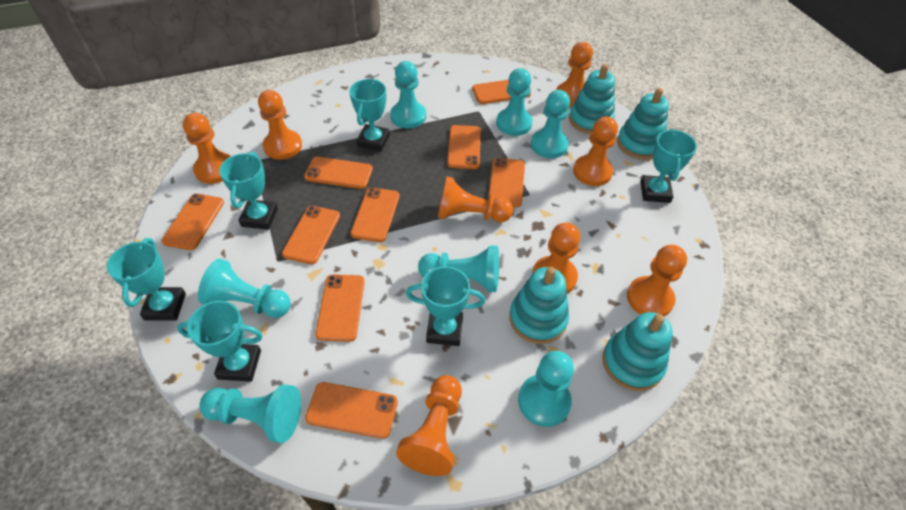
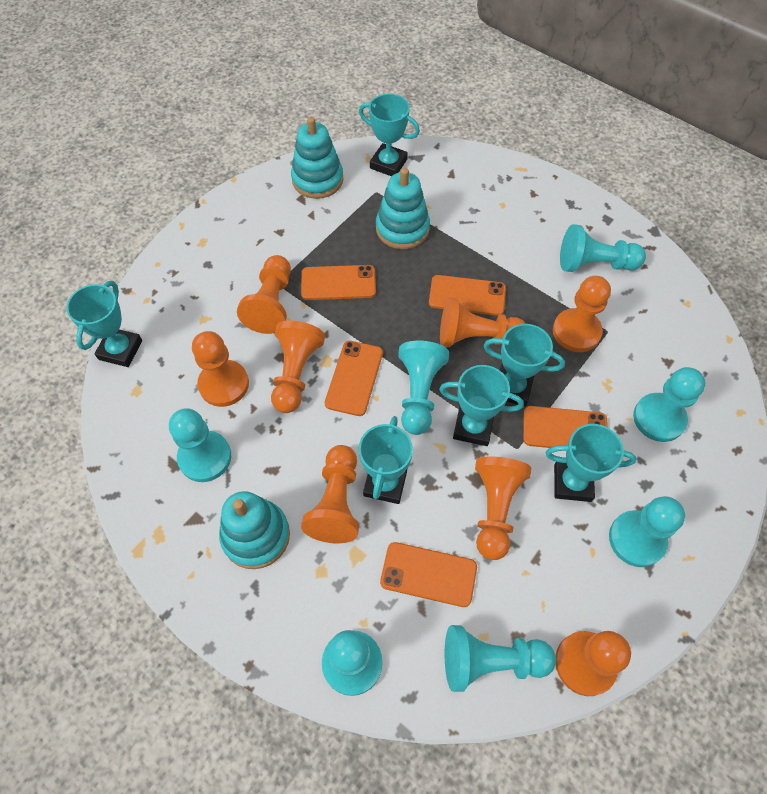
orange phone: [161,194,224,250] [282,206,340,264] [304,157,373,189] [305,382,398,439] [315,274,365,342] [351,187,400,242] [447,125,481,169] [472,80,531,104] [488,158,525,207] = 9 -> [301,265,376,300] [325,341,383,416] [380,542,477,607] [429,275,506,316] [523,406,608,448] = 5
turquoise stacking toy: [509,267,569,344] [569,64,615,134] [602,312,673,391] [617,88,669,160] = 4 -> [219,491,290,569] [291,117,343,199] [376,168,430,249] = 3

